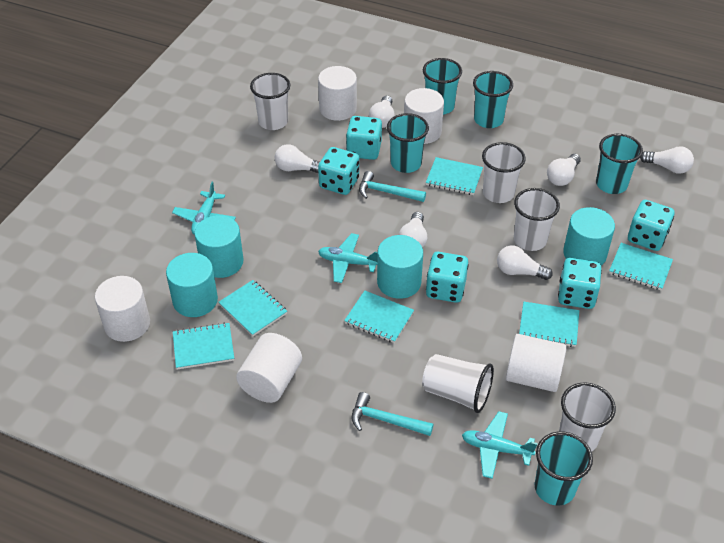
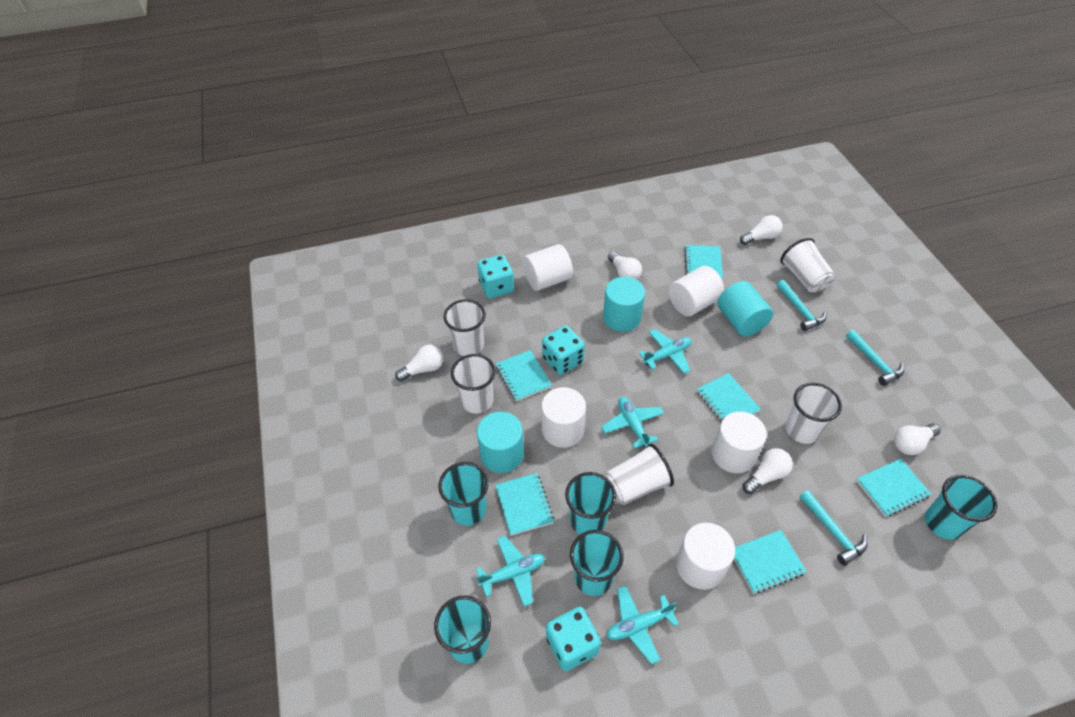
turquoise cylinder: [166,253,218,317] [194,215,244,278] [377,235,423,299] [563,207,615,265] = 4 -> [477,411,524,473] [603,277,645,332] [717,281,773,336] = 3
turquoise dice: [318,147,359,195] [346,116,382,160] [426,252,469,303] [558,258,602,309] [628,200,674,251] = 5 -> [477,255,514,298] [542,326,585,375] [546,607,601,671] = 3
turquoise hammer: [351,392,434,436] [359,171,426,202] = 2 -> [777,280,826,331] [799,490,868,566] [846,330,904,386] = 3
turquoise plane: [172,182,236,235] [318,233,378,283] [462,411,538,479] = 3 -> [476,536,545,607] [601,397,664,448] [606,586,679,664] [639,329,692,374] = 4
white light bulb: [275,144,320,173] [369,95,395,128] [399,212,427,248] [497,245,553,280] [547,154,581,186] [640,146,694,174] = 6 -> [395,345,444,381] [608,251,642,280] [740,215,783,245] [743,448,793,494] [894,423,941,455] = 5

